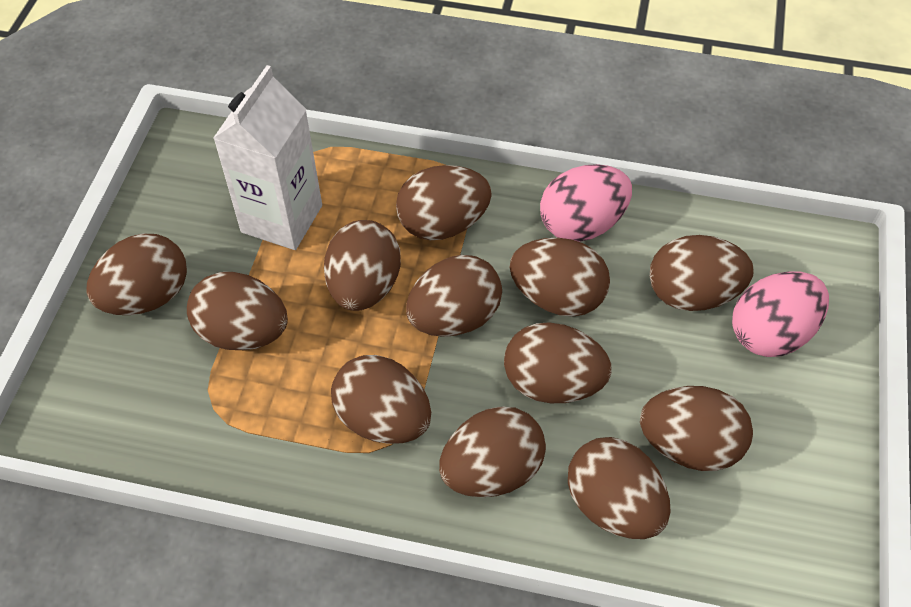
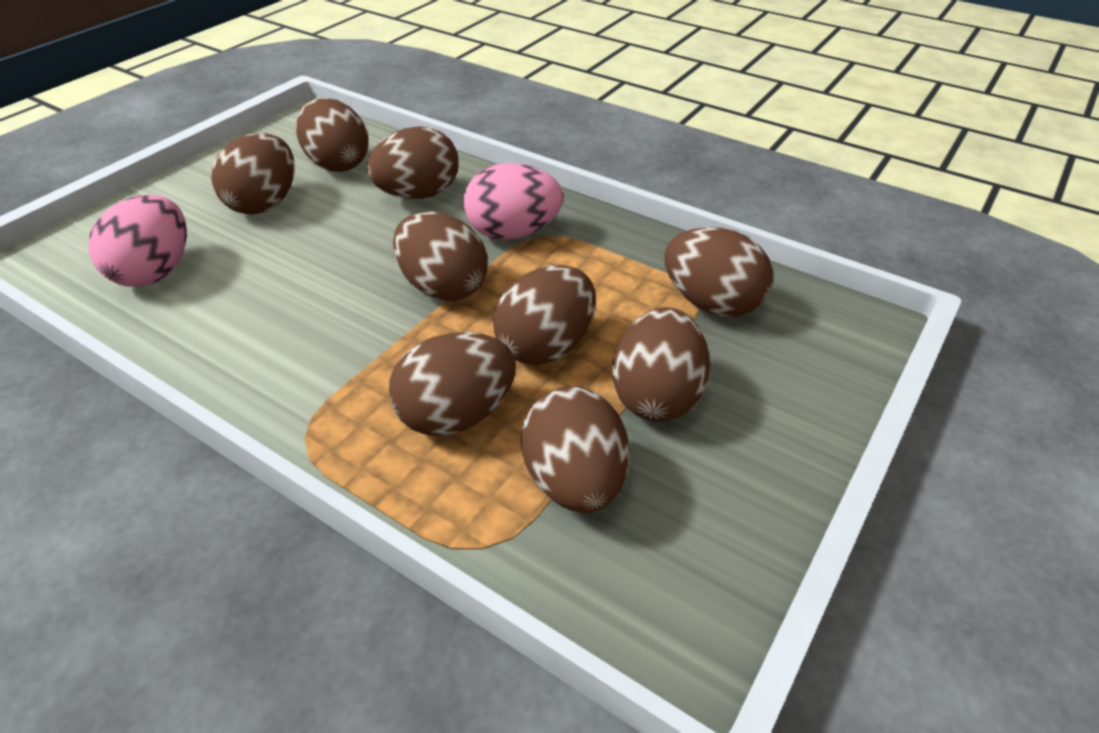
brown egg: [86,233,187,315] [187,272,288,350] [324,220,401,311] [331,355,431,444] [396,165,492,240] [406,255,502,337] [439,407,546,497] [504,322,612,403] [509,238,610,317] [568,437,671,539] [640,386,753,471] [650,235,753,311] = 12 -> [211,133,295,215] [296,98,369,172] [367,126,459,199] [389,332,516,436] [393,212,488,301] [493,265,596,365] [521,386,630,513] [612,307,710,422] [664,227,773,317] = 9
white carton: [213,65,322,250] = 1 -> none = 0

